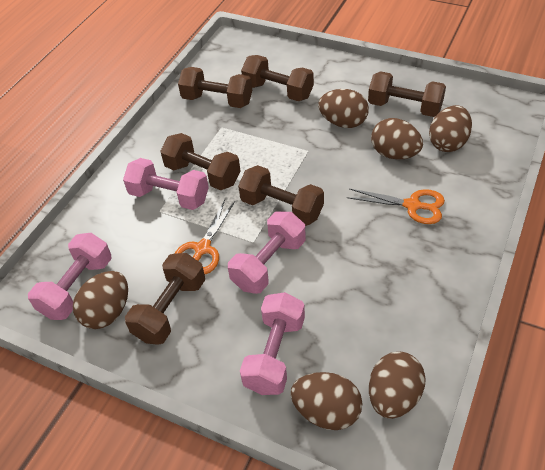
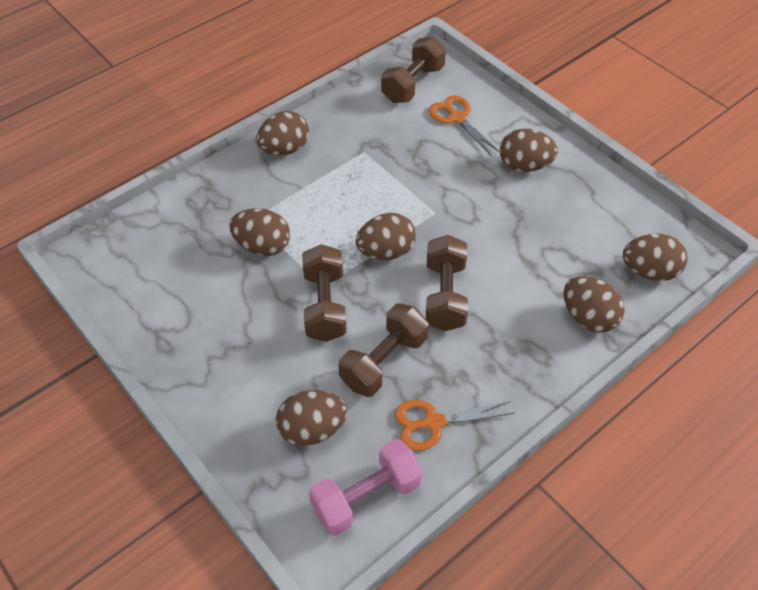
brown dumbbell: [125,253,205,345] [160,133,240,190] [178,67,252,108] [238,165,324,226] [241,55,314,101] [368,71,446,117] = 6 -> [302,244,347,342] [339,303,429,397] [381,36,446,103] [426,235,468,331] = 4
brown egg: [73,271,128,329] [290,372,362,430] [318,89,369,128] [369,352,426,419] [371,118,423,160] [429,105,472,152] = 6 -> [229,208,290,256] [256,111,309,156] [276,390,347,446] [356,213,416,260] [500,129,558,172] [563,276,625,333] [623,233,688,281] = 7
pink dumbbell: [28,233,112,320] [123,158,209,210] [228,211,306,294] [240,292,305,395] = 4 -> [309,439,423,536] = 1

